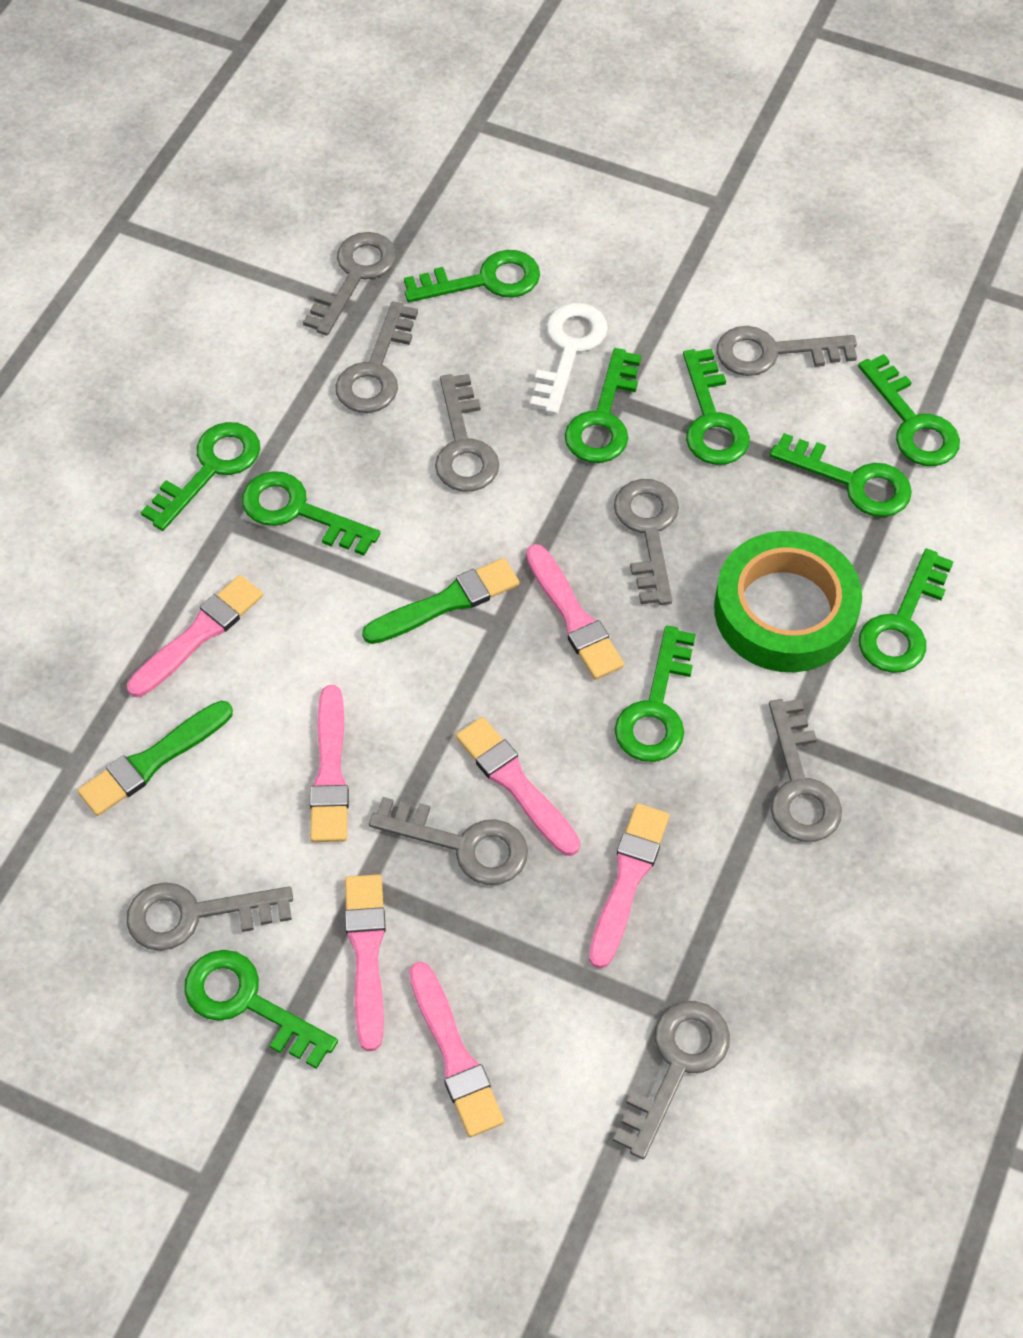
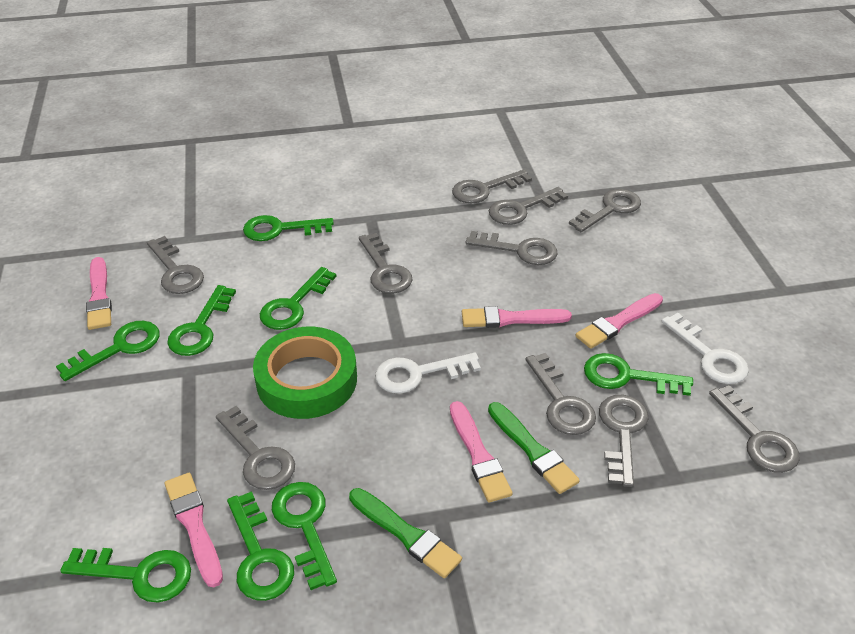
green key: [141,422,260,531] [184,950,338,1069] [242,471,380,556] [404,250,540,302] [565,348,641,463] [615,626,696,762] [683,349,750,465] [770,433,912,517] [858,354,960,466] [859,549,954,673] = 10 -> [56,321,160,381] [60,548,191,603] [167,285,236,356] [227,491,294,601] [243,215,334,241] [260,267,337,330] [272,482,337,590] [584,353,693,396] = 8
grey key: [126,882,293,951] [303,232,397,336] [335,301,418,413] [369,797,528,885] [435,374,499,492] [613,1001,730,1159] [614,479,679,605] [717,326,857,376] [769,699,842,842] = 9 -> [147,236,204,294] [216,406,295,490] [359,233,413,294] [452,170,532,204] [465,231,557,265] [489,187,568,225] [525,353,596,435] [569,189,641,232] [599,395,648,487] [709,385,800,473] = 10
pink brush: [127,575,263,697] [310,685,349,842] [345,874,386,1051] [409,962,504,1137] [456,717,580,856] [526,544,624,680] [589,803,669,969] = 7 -> [86,257,112,330] [165,473,223,587] [450,401,513,502] [462,306,572,328] [575,293,663,349] = 5
white key: [530,303,608,414] = 1 -> [375,353,481,394] [661,313,749,384] = 2

